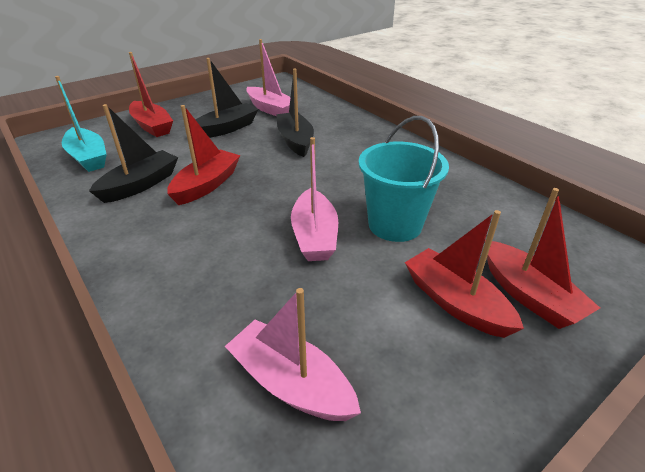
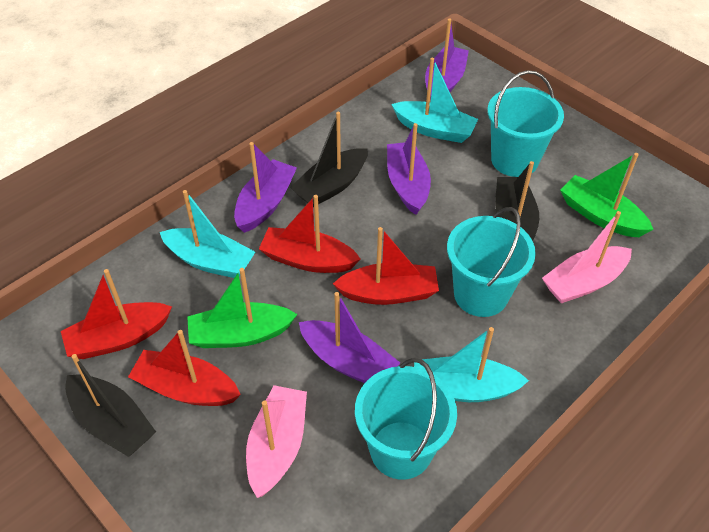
green boat: none = 0 -> [187,268,297,348] [560,153,654,237] = 2
pink boat: [225,288,361,421] [246,39,290,116] [291,137,338,261] = 3 -> [246,385,307,498] [542,211,632,303] = 2
purple boat: none = 0 -> [234,142,297,233] [299,292,400,383] [387,123,431,215] [425,18,469,99] = 4
turquoise boat: [55,76,107,172] = 1 -> [160,190,255,278] [391,58,478,143] [414,327,529,402] = 3
turquoise bucket: [358,116,449,242] = 1 -> [355,358,457,480] [447,207,536,317] [487,70,564,177] = 3

